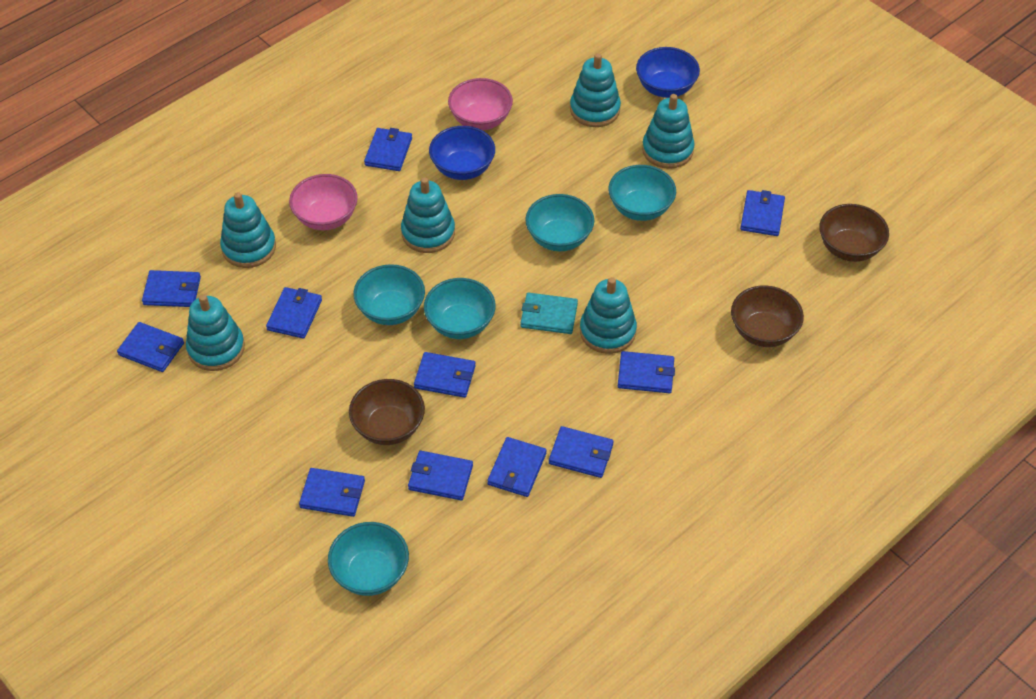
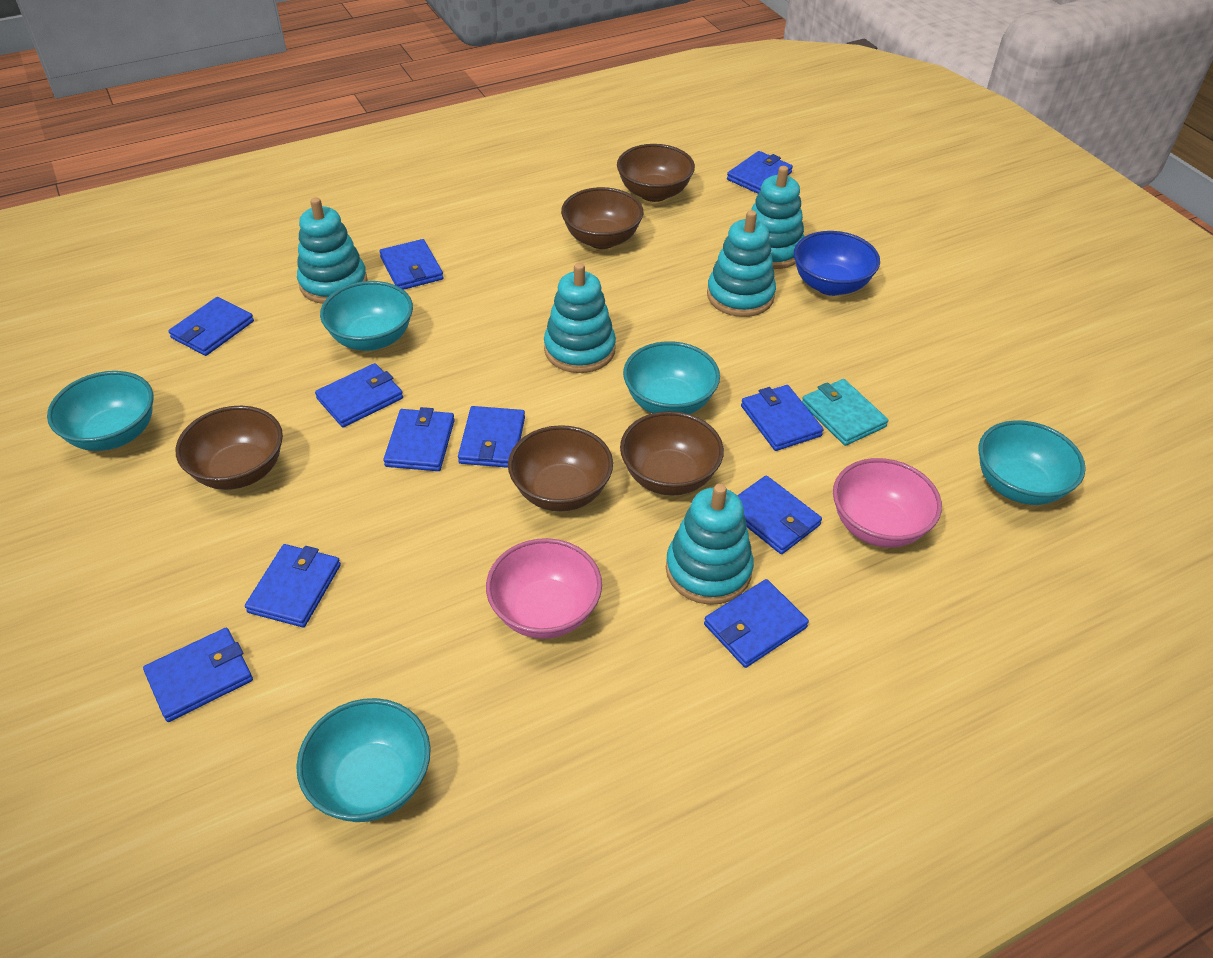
blue bowl: [429,126,495,180] [636,47,700,98] = 2 -> [794,231,880,296] = 1
brown bowl: [349,379,425,445] [731,285,804,347] [819,204,889,262] = 3 -> [176,406,283,490] [508,425,613,511] [561,187,643,249] [617,144,695,202] [620,411,724,495] = 5
turquoise stacking toy: [186,295,245,371] [220,192,276,268] [401,177,455,253] [570,53,621,127] [580,277,637,354] [642,94,695,169] = 6 -> [297,197,368,304] [544,263,616,373] [666,484,754,605] [707,210,776,317] [751,166,805,269] = 5

